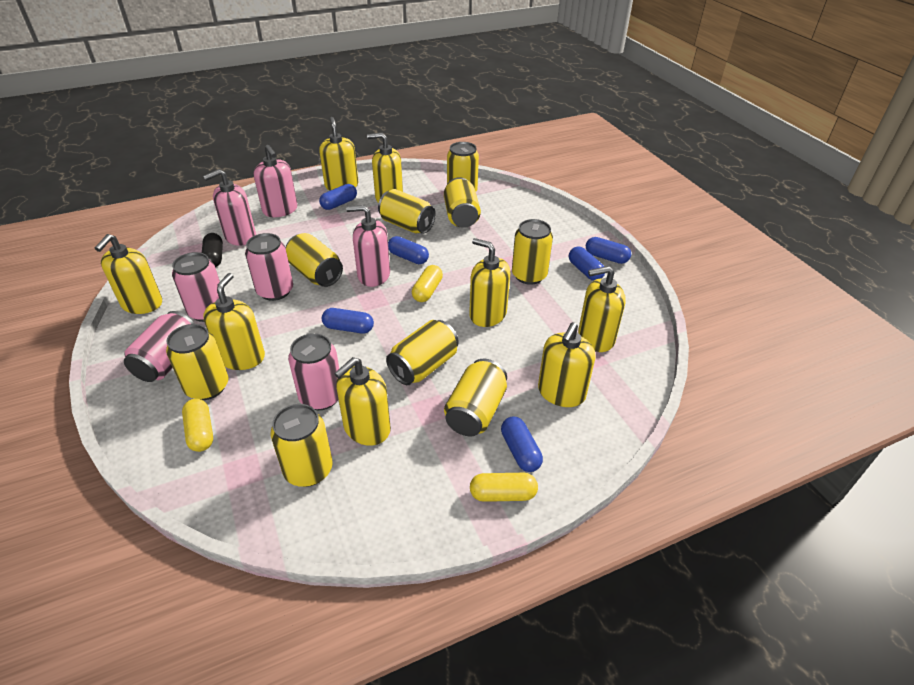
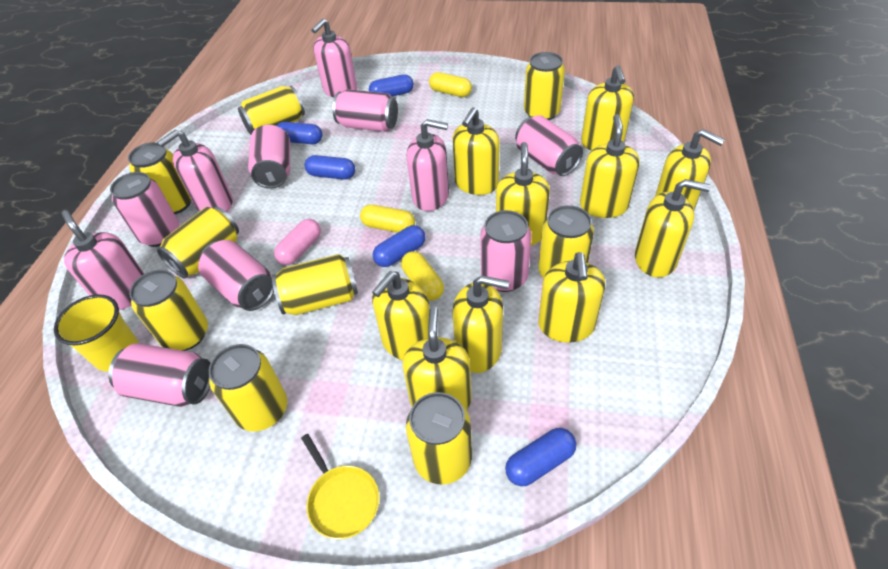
black capsule: [202,233,223,267] = 1 -> none = 0
blue capsule: [319,184,357,210] [322,308,374,334] [388,236,429,264] [501,417,543,472] [569,247,605,281] [586,237,631,264] = 6 -> [277,122,322,144] [305,155,355,180] [369,74,414,96] [373,225,426,267] [505,428,576,486] = 5
pink can: [124,311,195,382] [172,252,220,322] [245,233,293,301] [288,333,339,410] = 4 -> [108,343,210,407] [110,172,179,247] [198,240,274,311] [248,124,290,189] [332,89,398,132] [480,210,532,292] [515,115,583,176] = 7
pink capsule: none = 0 -> [274,219,321,265] = 1
pink soap dispenser: [203,169,256,246] [254,145,297,217] [346,205,390,287] = 3 -> [61,210,144,310] [157,130,233,211] [311,19,357,97] [407,119,449,211] = 4
yellow cup: none = 0 -> [54,294,139,371] = 1
yellow pan: none = 0 -> [301,434,380,539] = 1
yellow soap dispenser: [95,234,162,314] [203,273,265,370] [319,117,358,190] [334,357,391,446] [367,133,403,203] [469,238,510,327] [538,322,595,407] [578,266,626,352] = 8 -> [372,271,430,360] [403,307,472,410] [452,107,500,195] [452,275,509,373] [496,142,550,246] [538,252,605,343] [580,114,639,218] [581,65,634,151] [635,179,711,277] [655,129,725,210] = 10

